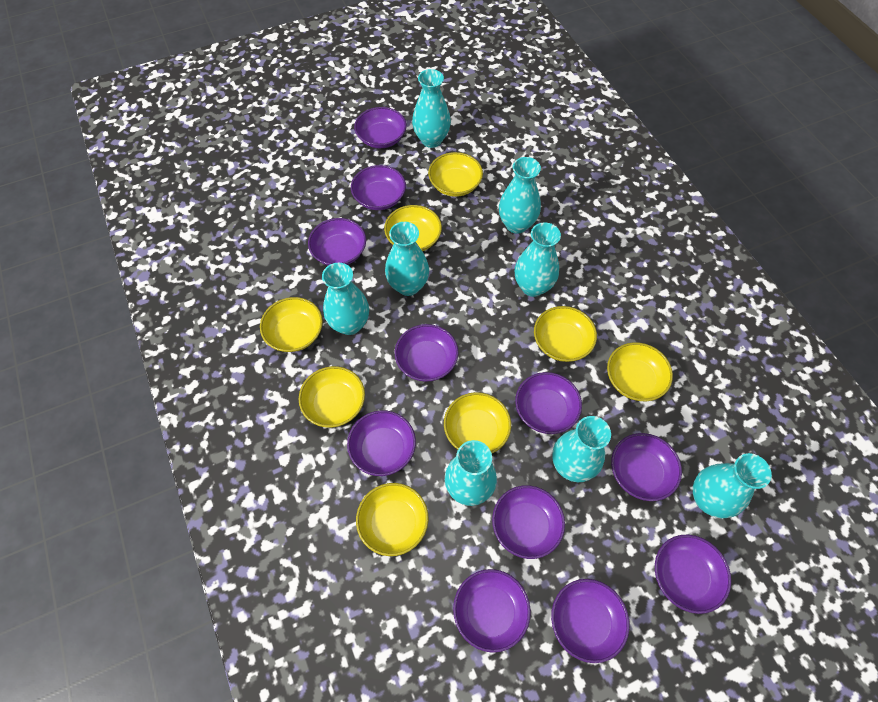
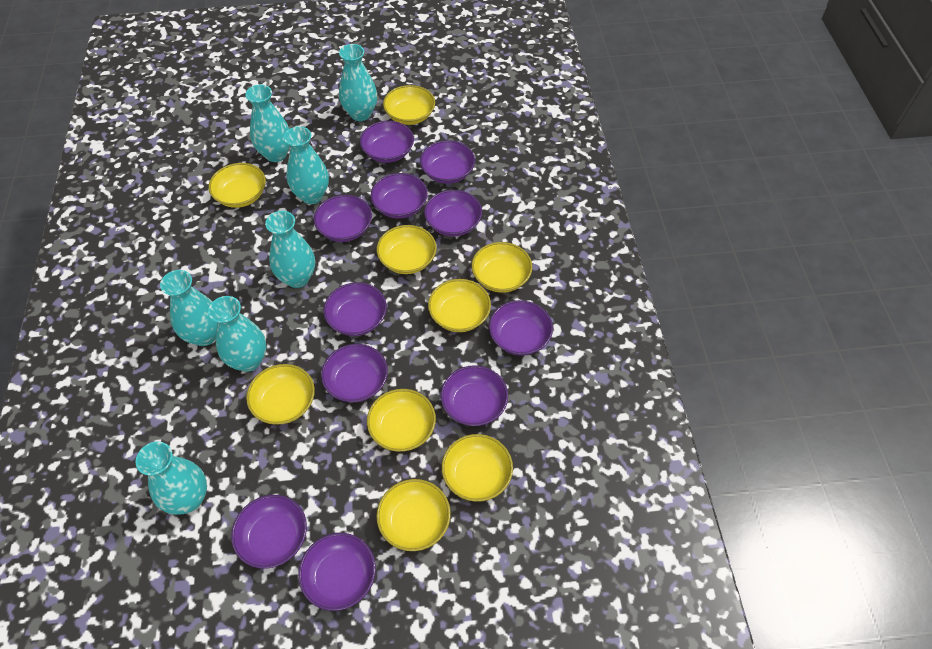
turquoise vase: [322,263,369,335] [385,222,429,296] [412,69,451,148] [445,440,497,506] [499,157,541,234] [515,222,561,297] [552,416,611,482] [693,453,772,518] = 8 -> [136,442,207,515] [160,270,217,346] [208,296,266,372] [245,84,290,162] [265,211,315,288] [284,126,329,204] [339,44,377,121] = 7
yellow bowl: [260,297,323,352] [299,366,365,428] [356,483,429,556] [384,205,442,251] [428,152,483,197] [444,392,511,453] [534,306,597,362] [607,342,673,401] = 8 -> [209,163,266,208] [246,364,315,425] [367,389,436,452] [376,479,451,551] [377,225,437,274] [383,85,435,125] [428,279,491,332] [442,434,513,502] [472,242,532,293] = 9

